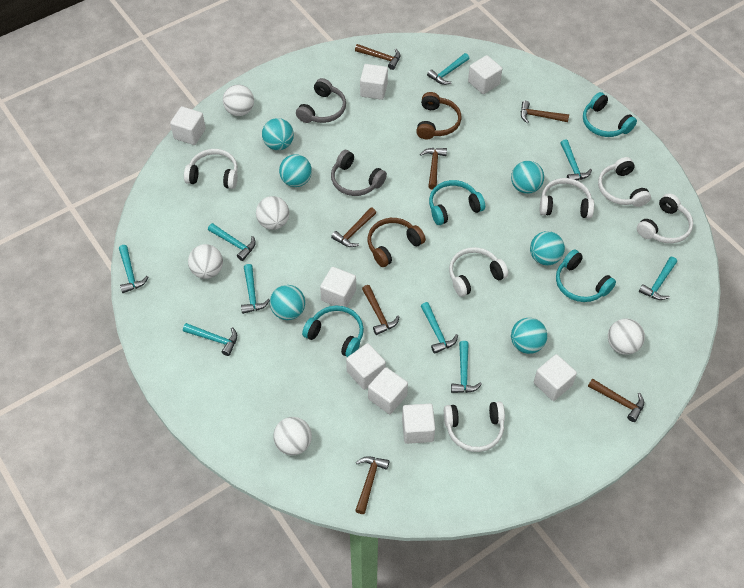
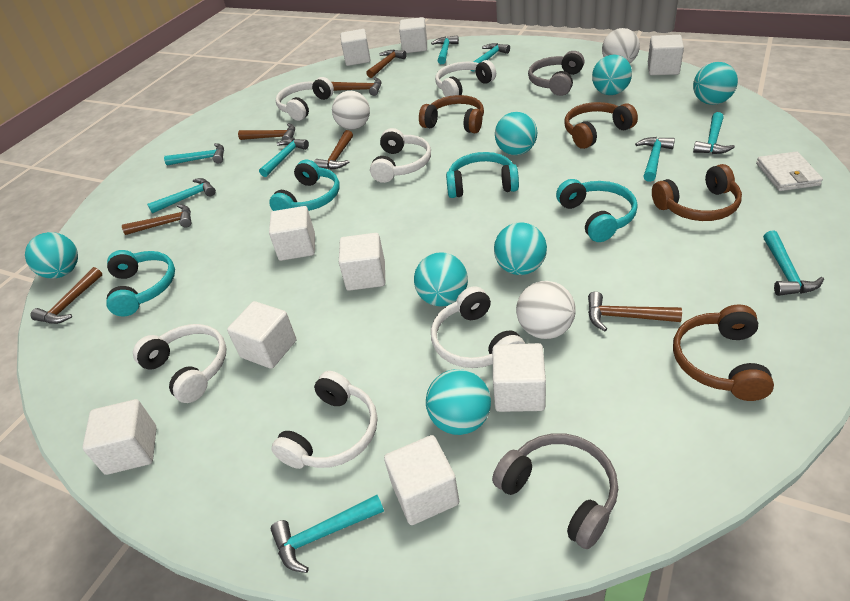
brown headphones: [368,218,426,267] [416,92,461,139] = 2 -> [419,95,484,133] [564,102,638,149] [652,164,742,221] [673,304,774,401] = 4
turquoise ball: [262,118,294,150] [270,285,305,320] [279,154,312,187] [511,161,544,194] [511,318,547,354] [530,231,565,265] = 6 -> [25,232,78,279] [414,252,468,307] [426,369,491,435] [494,222,547,275] [495,112,537,155] [592,55,632,95] [693,62,738,105] = 7
white ball: [188,244,223,279] [223,85,254,116] [256,196,289,230] [273,417,312,455] [608,319,645,355] = 5 -> [332,91,370,130] [516,281,576,339] [602,28,640,63] = 3
white cube: [170,106,206,145] [320,267,356,307] [346,343,386,390] [360,64,388,100] [368,367,408,414] [402,404,435,444] [468,55,502,94] [534,354,577,401] = 8 -> [83,399,157,475] [227,301,296,369] [269,206,315,261] [339,233,385,291] [340,29,371,66] [384,435,459,525] [399,17,427,53] [492,343,546,412] [648,35,684,75] = 9
white wallet: none = 0 -> [756,151,823,191] = 1

